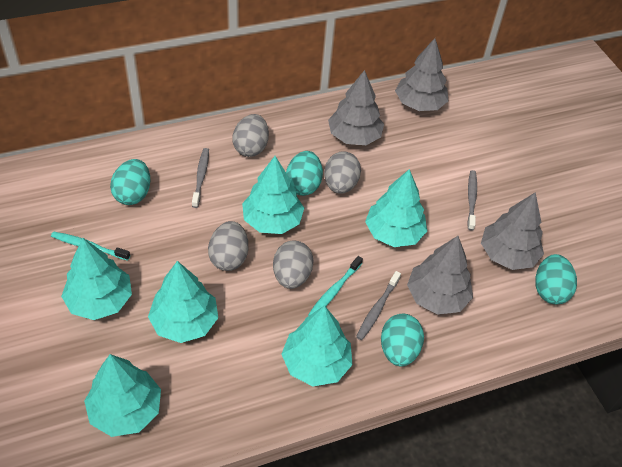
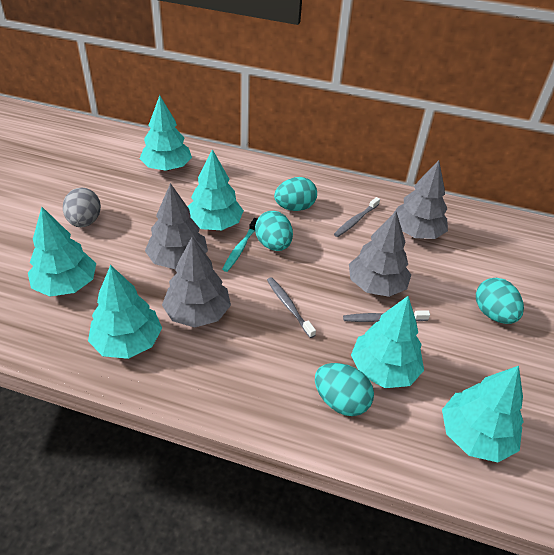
grey egg: [208,221,248,271] [232,114,269,157] [273,241,314,289] [324,151,361,194] = 4 -> [63,188,101,227] = 1
turquoise toothbrush: [51,232,130,261] [308,256,363,316] = 2 -> [222,218,258,272] = 1

